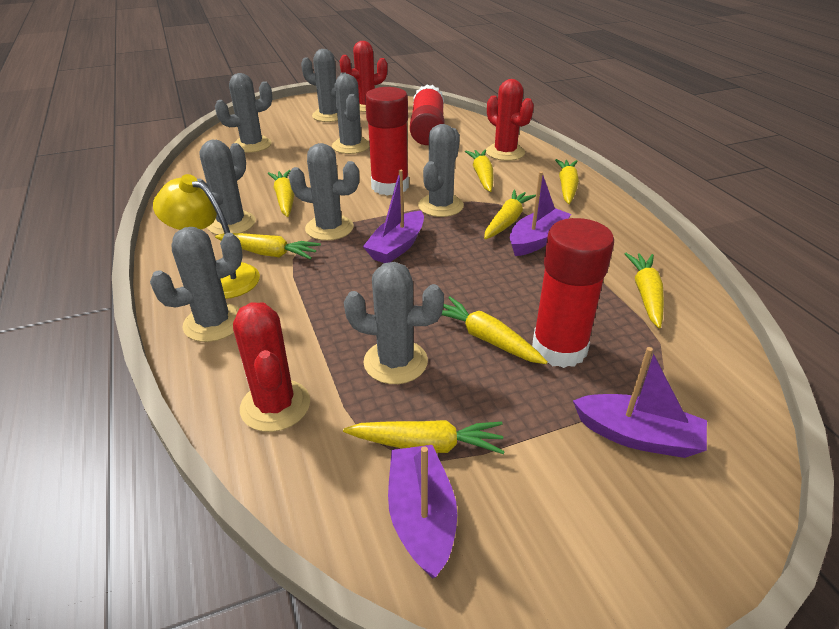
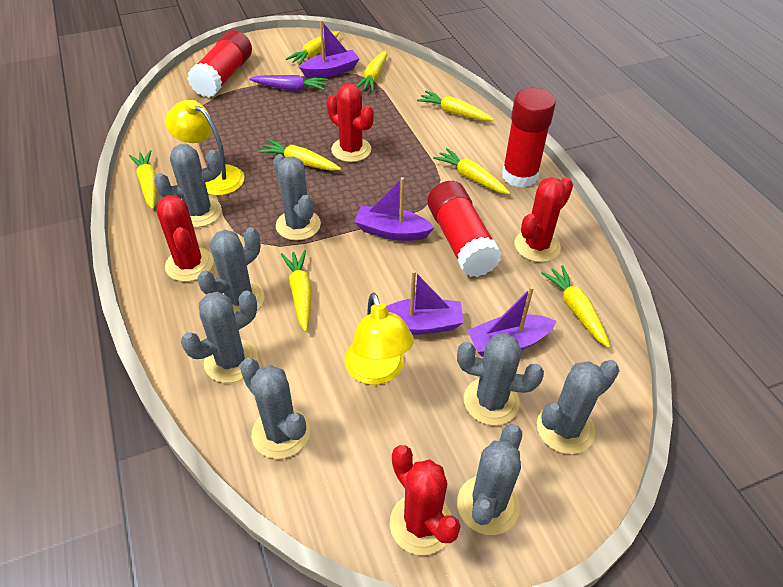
purple carrot: none = 0 -> [249,75,328,91] = 1
red cactus: [233,302,310,432] [340,41,388,112] [486,79,534,161] = 3 -> [157,195,214,282] [326,83,374,162] [390,445,461,555] [515,177,573,262] = 4
yellow lamp: [153,174,260,299] = 1 -> [165,100,244,196] [344,293,414,385] = 2

